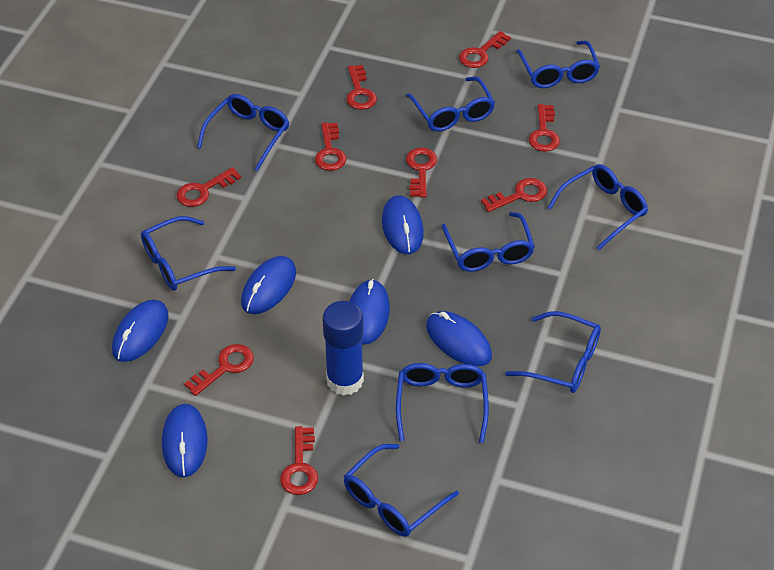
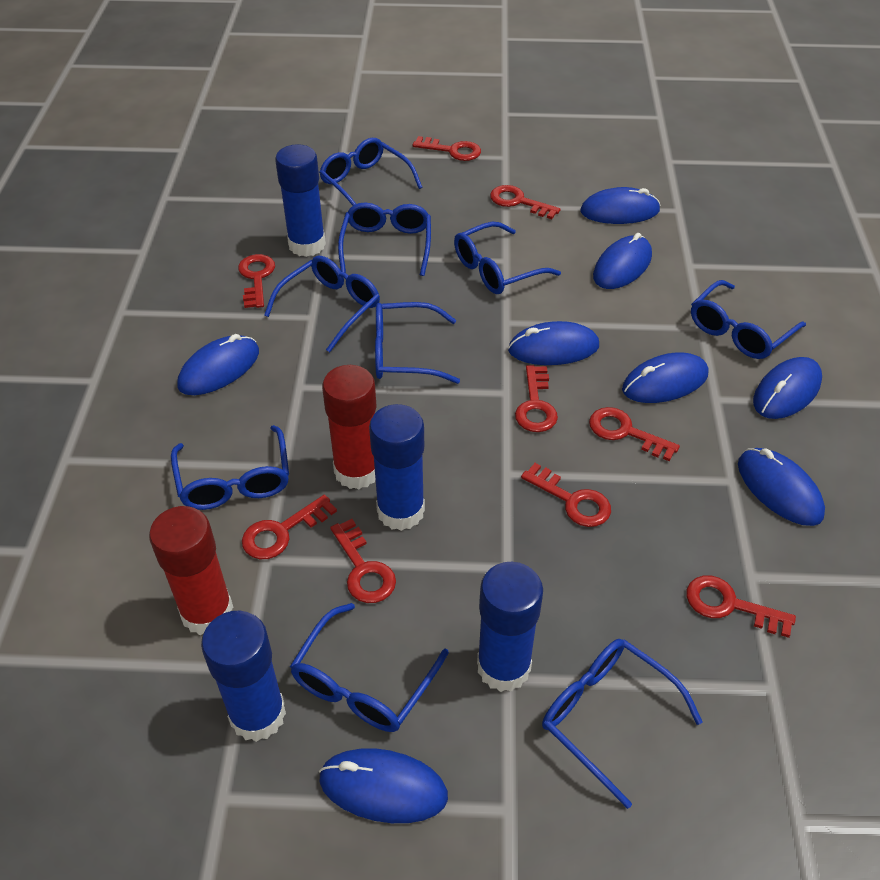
blue glue stick: [322,301,364,396] = 1 -> [201,611,286,742] [275,144,326,257] [369,404,425,531] [477,562,543,692] = 4
blue mouse: [112,300,169,362] [162,404,208,477] [241,256,296,314] [349,279,390,345] [382,195,424,254] [426,311,492,366] = 6 -> [177,334,259,395] [319,748,448,823] [508,321,599,365] [580,187,661,224] [593,233,652,289] [622,352,708,403] [738,448,825,526] [753,357,822,419] = 8
red glue stick: none = 0 -> [149,506,233,635] [322,365,377,489] = 2

